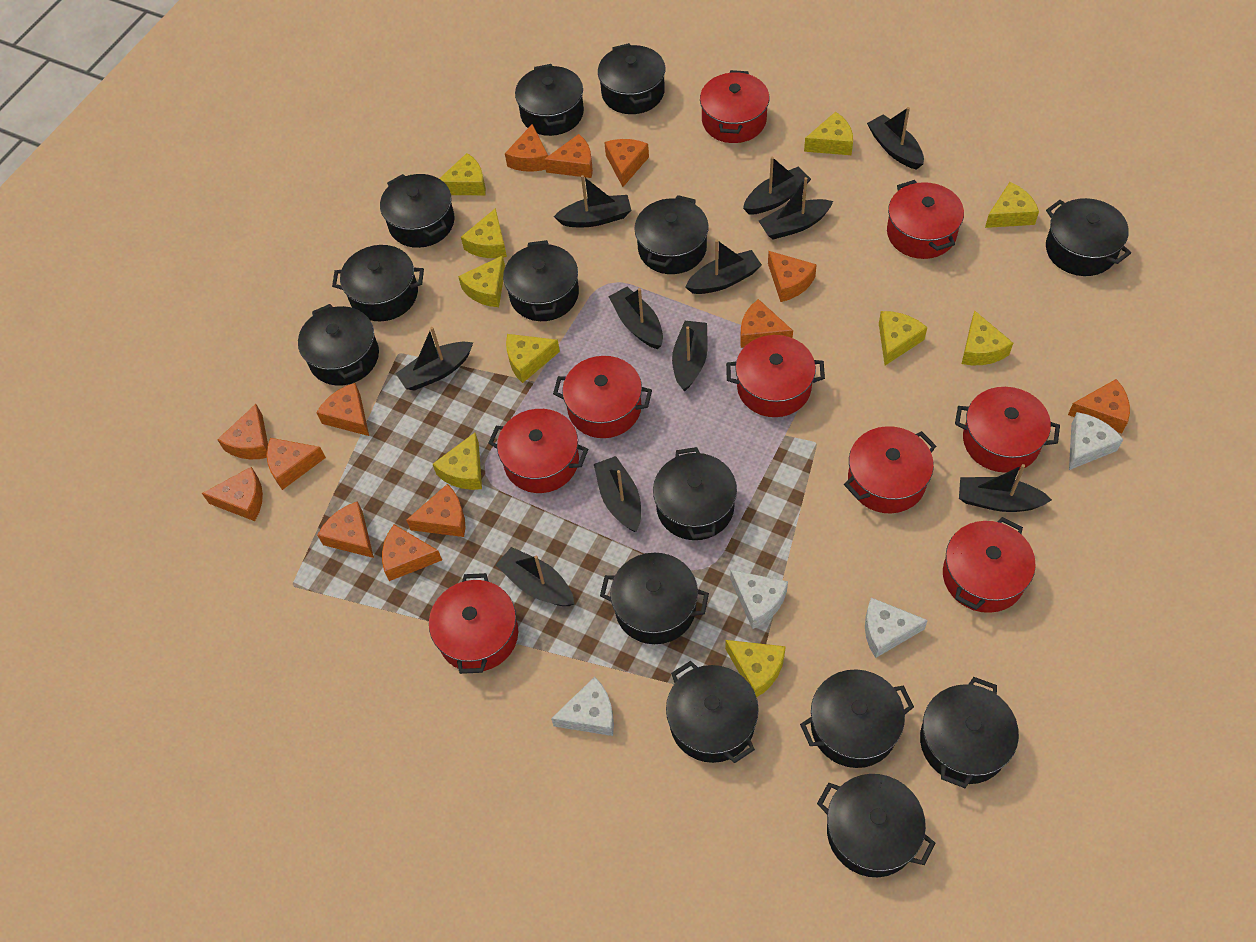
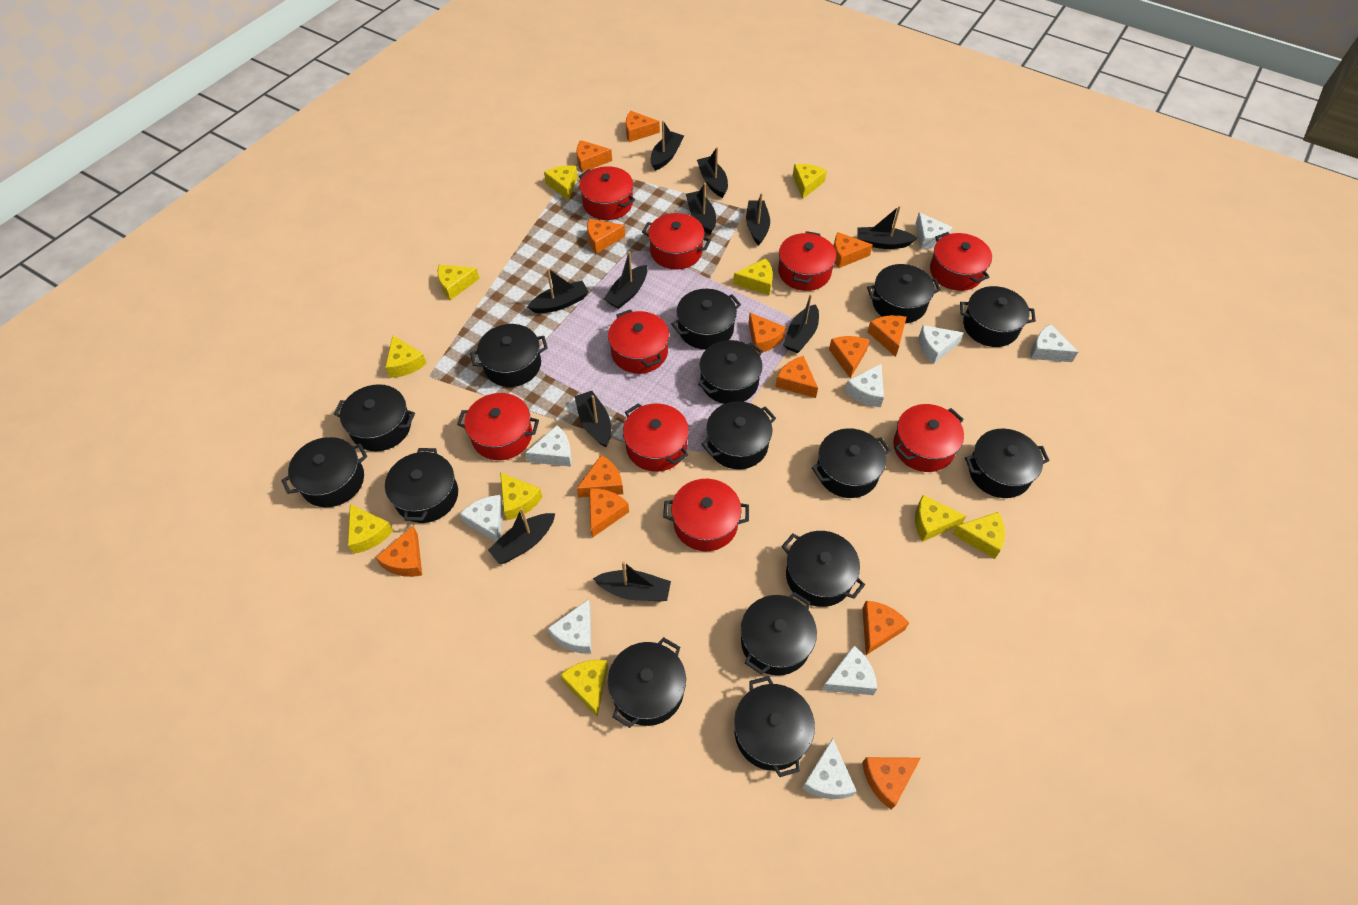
black pot: [298,304,379,385] [332,245,424,321] [380,174,455,248] [503,240,579,321] [515,64,584,136] [598,43,665,114] [600,553,709,644] [634,195,709,274] [653,447,737,540] [666,661,759,763] [800,669,914,768] [817,774,935,877] [920,677,1019,788] [1046,198,1131,276] = 14 -> [281,437,367,507] [334,384,415,451] [385,448,458,523] [470,324,548,387] [608,637,686,728] [671,289,741,350] [698,340,763,404] [701,401,776,469] [734,676,815,777] [741,592,817,676] [782,531,865,607] [812,428,891,498] [867,264,941,323] [960,286,1036,347] [965,428,1050,498] = 15
white cheese: [551,677,614,736] [730,570,788,629] [865,598,928,658] [1069,412,1123,470] = 4 -> [460,495,503,542] [525,425,572,467] [547,599,591,654] [802,738,857,799] [822,646,877,695] [845,364,884,407] [915,212,953,250] [919,325,964,364] [1031,324,1078,362] = 9

